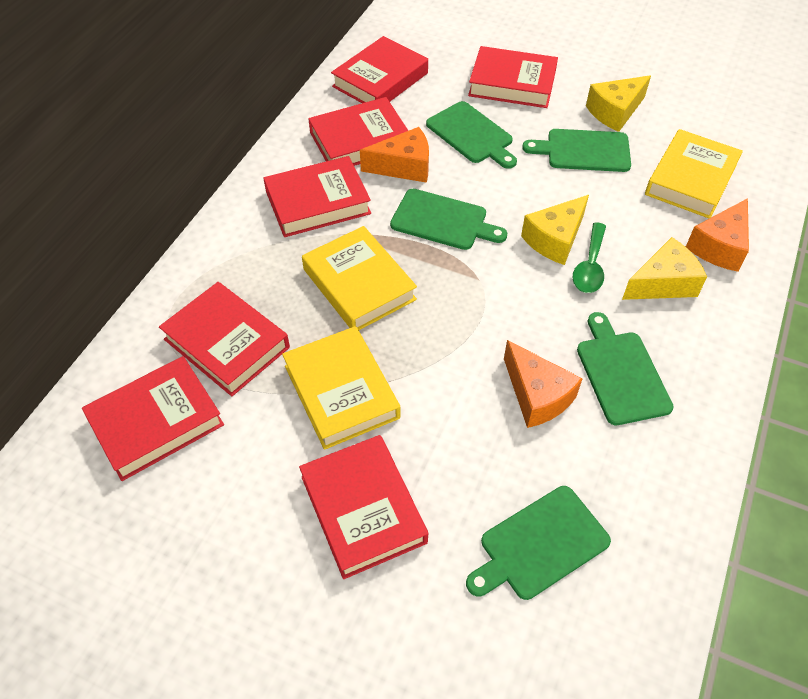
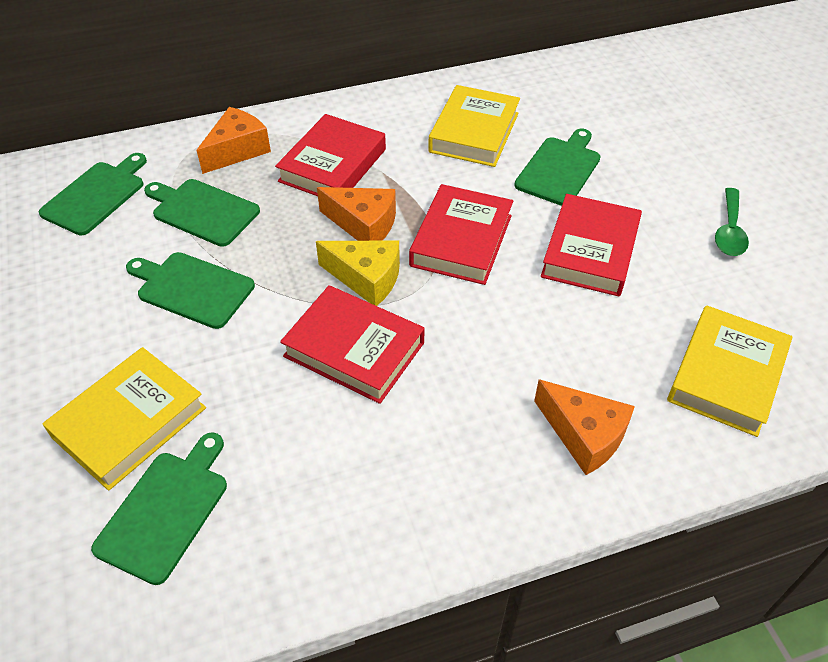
red book: [82,356,224,481] [159,282,290,396] [263,156,371,237] [299,435,428,579] [308,97,409,166] [331,36,428,103] [468,46,558,108] = 7 -> [275,114,386,196] [280,285,425,404] [409,184,513,285] [541,194,642,296] = 4
yellow cheese: [521,195,589,265] [586,75,651,132] [622,237,707,300] = 3 -> [316,240,400,306] = 1

